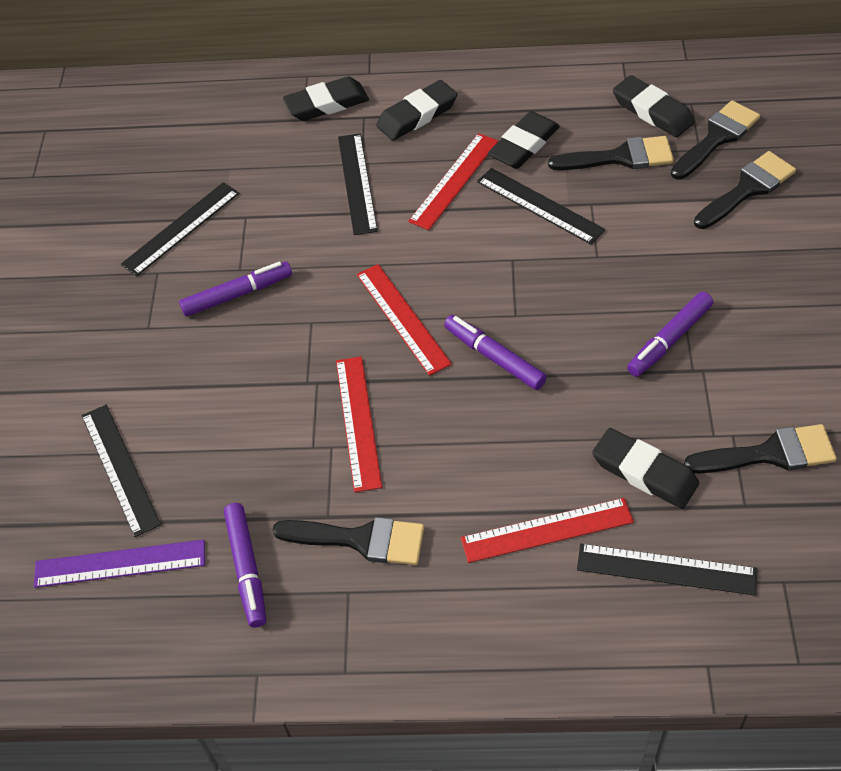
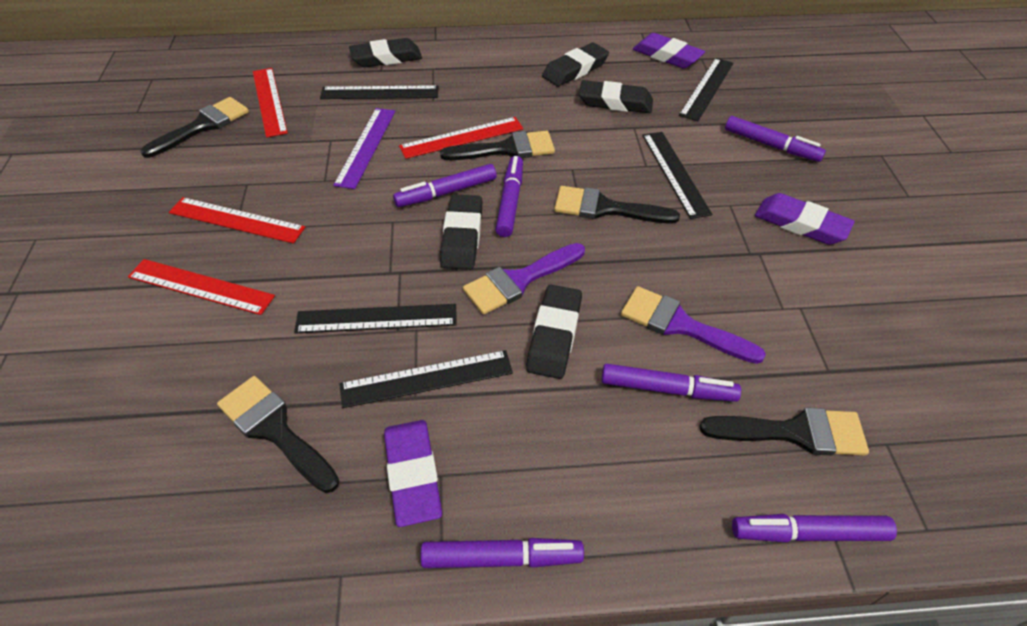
purple brush: none = 0 -> [463,243,585,315] [621,286,766,364] = 2
purple eraser: none = 0 -> [384,420,442,527] [633,33,705,69] [755,193,855,245] = 3
purple marker: [179,261,292,316] [224,503,266,627] [444,315,547,390] [627,292,713,377] = 4 -> [393,164,497,207] [420,538,584,568] [495,156,523,237] [601,364,741,402] [725,116,826,162] [732,514,897,543] = 6

